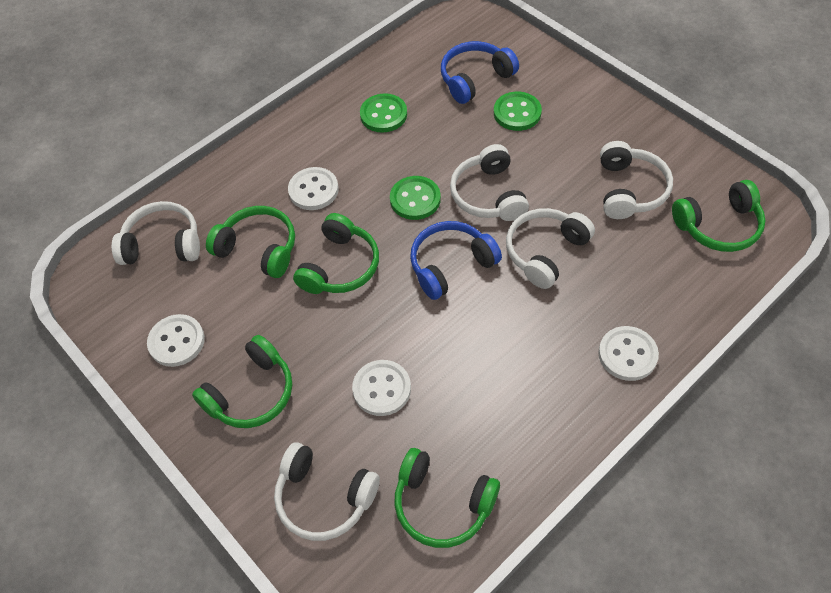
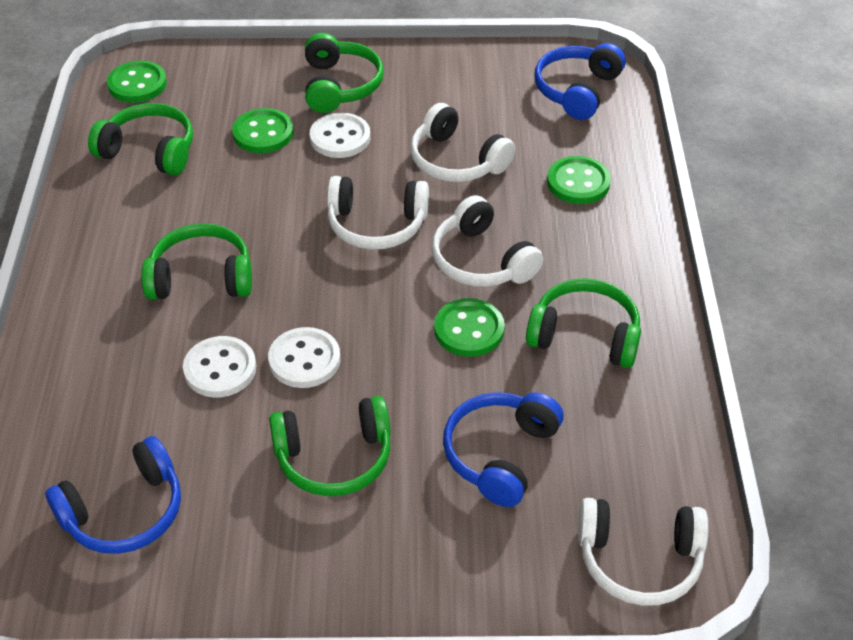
blue headphones: [410,221,502,300] [441,41,519,104] = 2 -> [45,436,181,554] [443,392,564,507] [535,43,626,120] = 3
green button: [360,93,407,133] [390,176,441,220] [494,92,542,131] = 3 -> [107,61,167,103] [232,108,293,153] [434,298,505,357] [547,156,611,204] = 4
white button: [147,314,205,367] [288,167,339,210] [352,360,411,416] [598,326,659,381] = 4 -> [183,336,256,397] [268,327,340,388] [310,113,370,158] = 3
white headphones: [112,201,200,265] [274,442,380,541] [450,144,529,221] [506,208,595,289] [600,141,673,219] = 5 -> [327,176,429,250] [410,103,515,182] [432,195,543,287] [578,498,709,606] = 4

